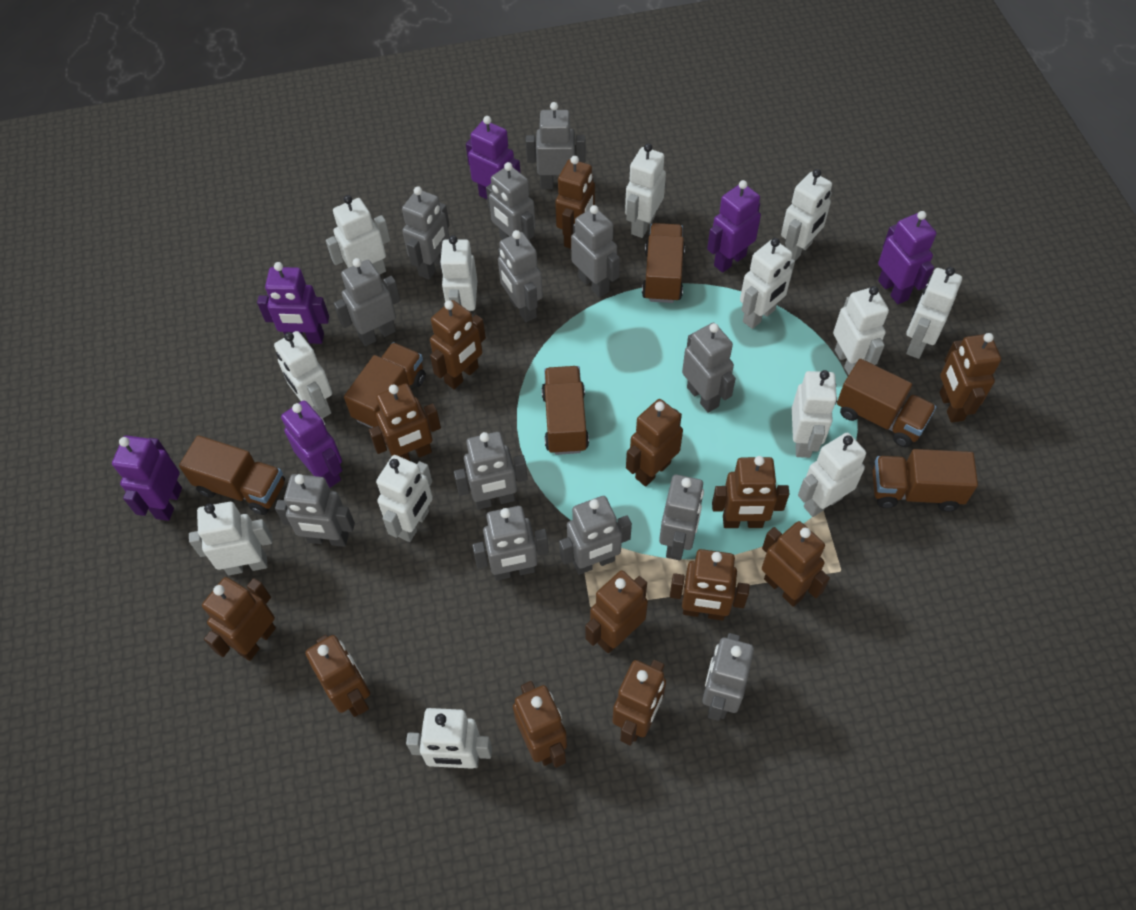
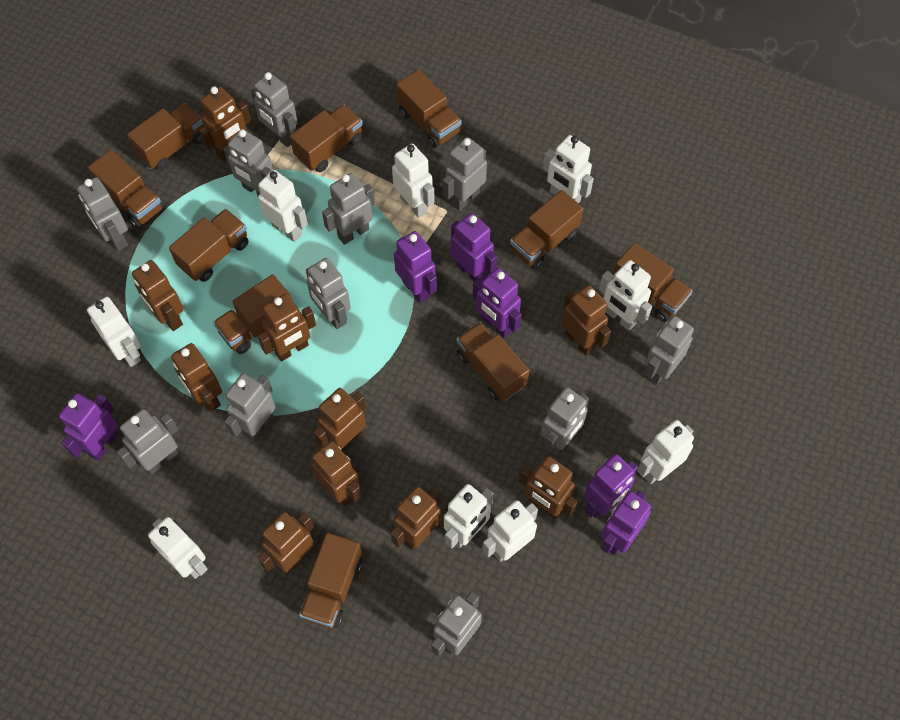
brown robot: [202,577,276,661] [305,635,370,717] [369,384,441,461] [430,300,486,389] [513,681,567,768] [555,156,595,249] [585,570,648,653] [612,660,666,746] [626,399,683,486] [670,549,750,621] [712,456,789,528] [762,521,830,607] [939,333,1001,422] = 13 -> [132,260,183,331] [171,343,222,412] [199,86,251,161] [257,512,314,574] [258,294,316,362] [311,441,362,506] [313,388,366,451] [391,486,442,550] [519,456,578,519] [562,285,611,356] = 10
brown truck: [179,435,285,515] [344,343,426,428] [541,366,589,455] [642,223,685,303] [837,359,936,447] [873,449,978,512] = 6 -> [88,150,164,228] [127,103,204,171] [169,209,249,282] [213,274,292,354] [290,104,363,172] [299,533,362,629] [396,70,462,148] [457,322,530,401] [510,190,583,269] [613,242,693,322] = 10
grey robot: [275,474,355,547] [334,258,400,346] [402,186,450,280] [454,432,528,510] [472,506,549,580] [486,162,536,241] [498,230,543,322] [526,102,585,189] [559,496,632,575] [571,205,620,298] [659,475,704,561] [682,323,736,412] [702,633,754,721] = 13 -> [77,177,128,251] [117,409,179,475] [224,129,273,196] [224,373,276,441] [251,72,298,147] [306,258,351,329] [322,173,375,245] [431,591,482,656] [443,137,487,211] [540,387,589,455] [644,316,694,385] = 11
white robot: [189,502,272,575] [274,331,332,419] [326,195,390,275] [376,455,433,542] [406,708,492,769] [440,235,477,313] [625,143,666,238] [740,238,795,329] [781,169,832,261] [792,370,837,458] [798,433,866,517] [833,286,889,375] [906,267,962,359] = 13 -> [87,297,141,367] [148,517,208,579] [258,170,308,242] [392,144,435,218] [444,484,494,549] [482,500,538,562] [543,135,594,203] [599,260,652,331] [637,420,694,484] = 9

